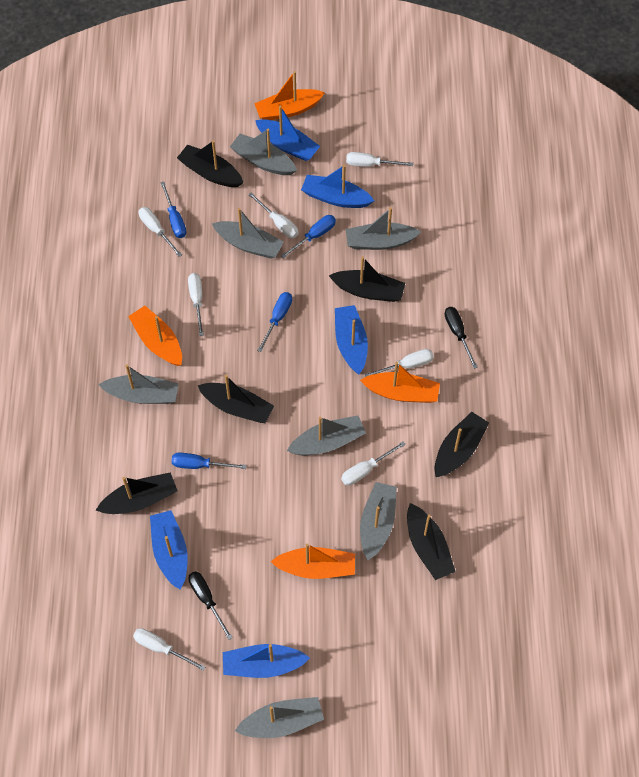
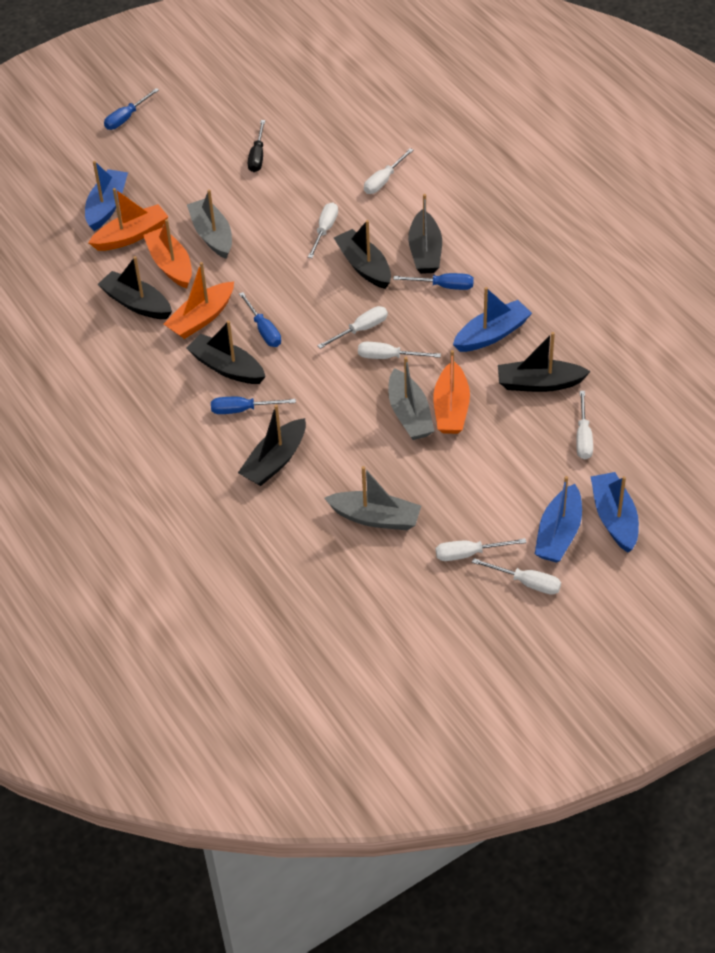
black screwdriver: [188,571,233,640] [444,307,478,369] = 2 -> [248,120,265,172] = 1
blue boat: [150,510,188,589] [223,644,310,678] [255,106,320,161] [301,165,374,208] [335,305,368,374] = 5 -> [85,161,128,231] [453,287,532,352] [535,476,582,563] [591,472,639,553] = 4
grey boat: [99,364,179,404] [212,208,284,259] [230,129,297,175] [235,697,324,738] [287,416,366,455] [346,207,421,250] [360,482,397,560] = 7 -> [187,189,232,259] [324,466,421,530] [388,357,434,440] = 3

